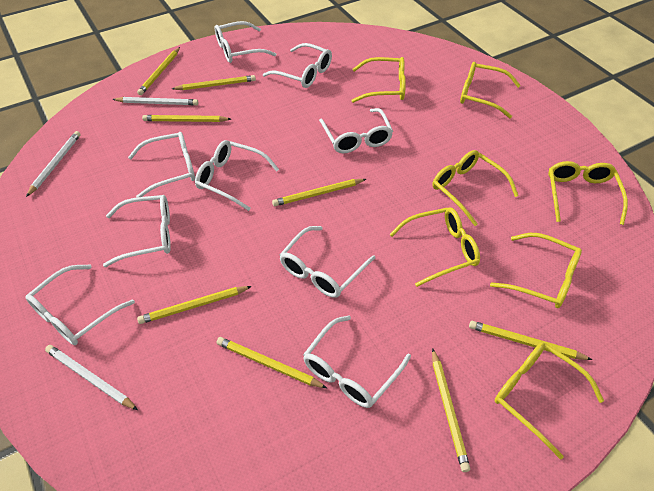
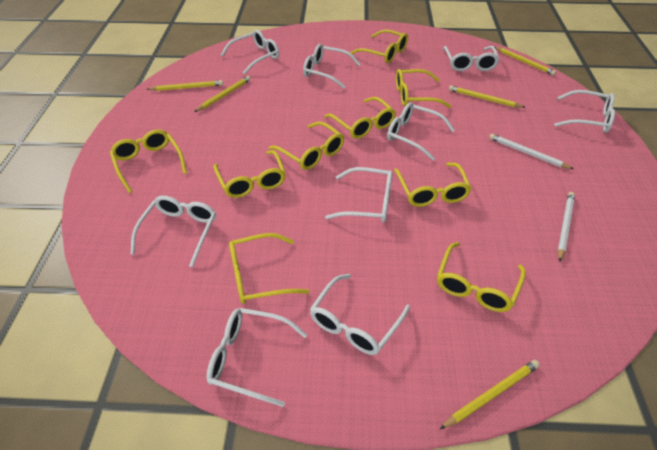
white pencil: [26,131,81,197] [45,345,138,410] [112,97,198,105] = 3 -> [489,133,573,169] [558,192,575,262] = 2
yellow glasses: [351,57,406,103] [389,207,480,287] [432,150,519,226] [460,62,521,118] [490,233,582,308] [495,343,604,459] [548,161,628,225] = 7 -> [110,129,187,193] [213,150,286,198] [229,233,310,304] [269,122,344,170] [324,97,396,139] [350,29,408,63] [394,163,472,207] [396,69,451,108] [437,242,526,312] = 9
yellow pencil: [137,47,180,95] [137,286,252,324] [142,115,231,122] [172,75,256,90] [216,337,327,388] [272,179,366,206] [432,348,470,472] [469,321,592,360] = 8 -> [147,80,223,91] [194,76,251,112] [440,360,540,429] [449,85,526,108] [495,47,556,76] = 5

